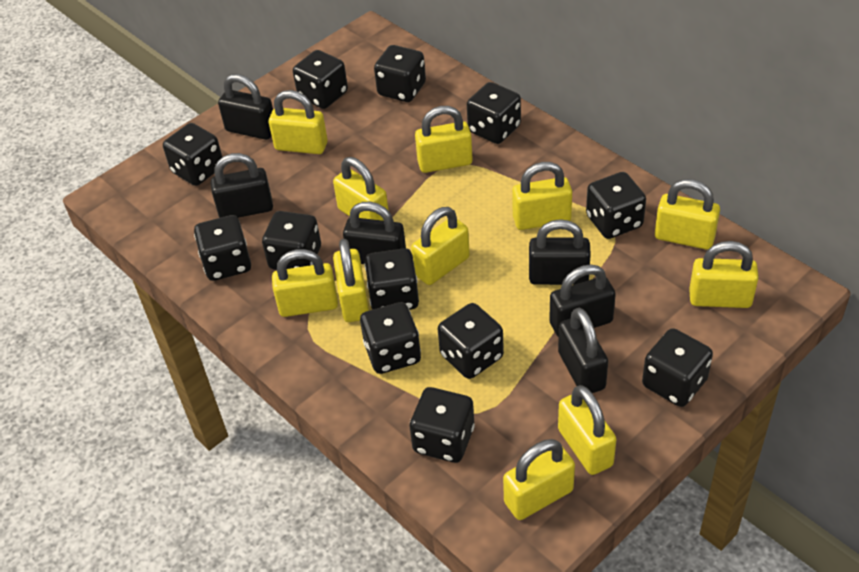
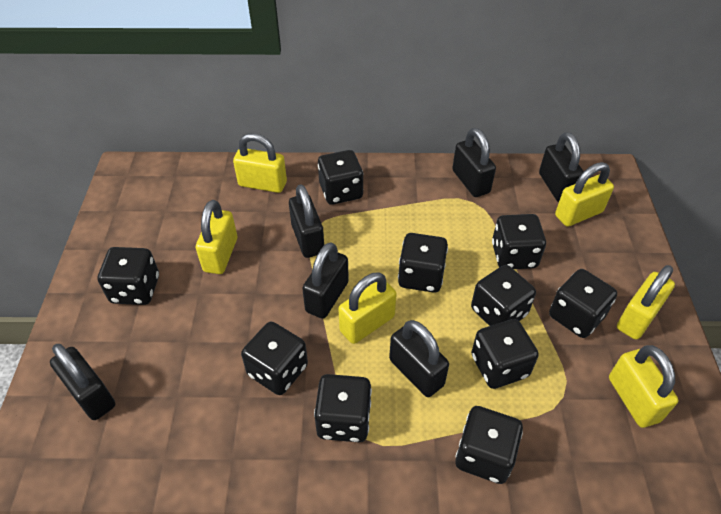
black dice: [163,123,222,186] [194,215,251,281] [262,211,321,270] [293,50,348,109] [360,302,421,374] [364,248,419,310] [374,45,426,102] [410,387,475,463] [438,303,504,379] [467,82,521,144] [586,172,646,239] [642,328,713,407] = 12 -> [97,247,159,305] [241,322,308,395] [314,374,372,442] [318,150,363,205] [398,233,448,293] [455,406,523,484] [471,265,536,326] [471,319,539,389] [492,214,546,269] [549,269,617,338] = 10
yellow padlock: [269,90,328,154] [272,249,338,317] [333,157,389,221] [333,239,369,322] [411,207,470,285] [415,106,473,173] [503,439,575,520] [512,162,572,230] [558,385,616,475] [655,179,720,250] [689,241,759,308] = 11 -> [196,200,237,274] [233,133,287,193] [338,272,396,344] [555,162,614,227] [609,345,678,428] [617,265,675,340] = 6

